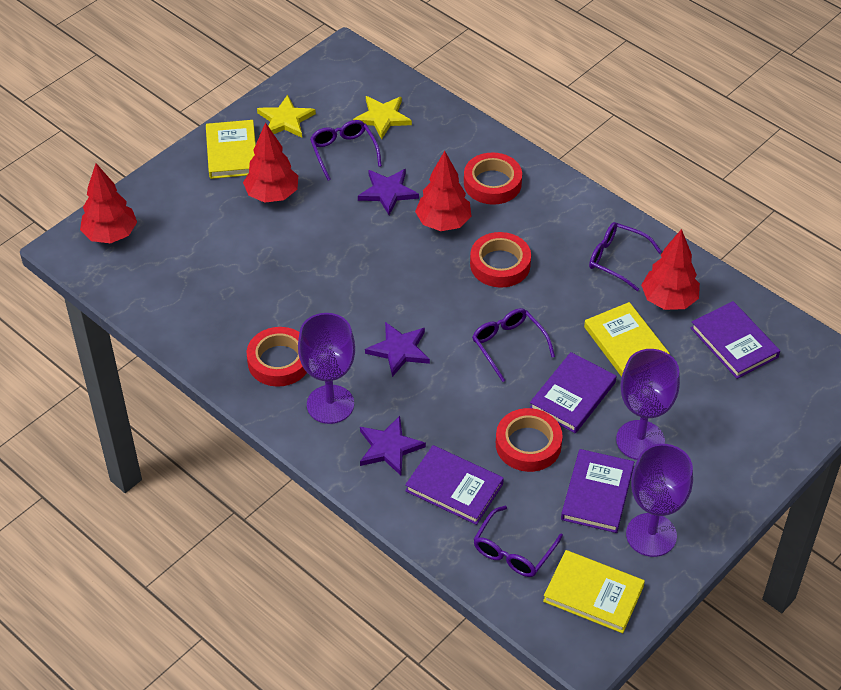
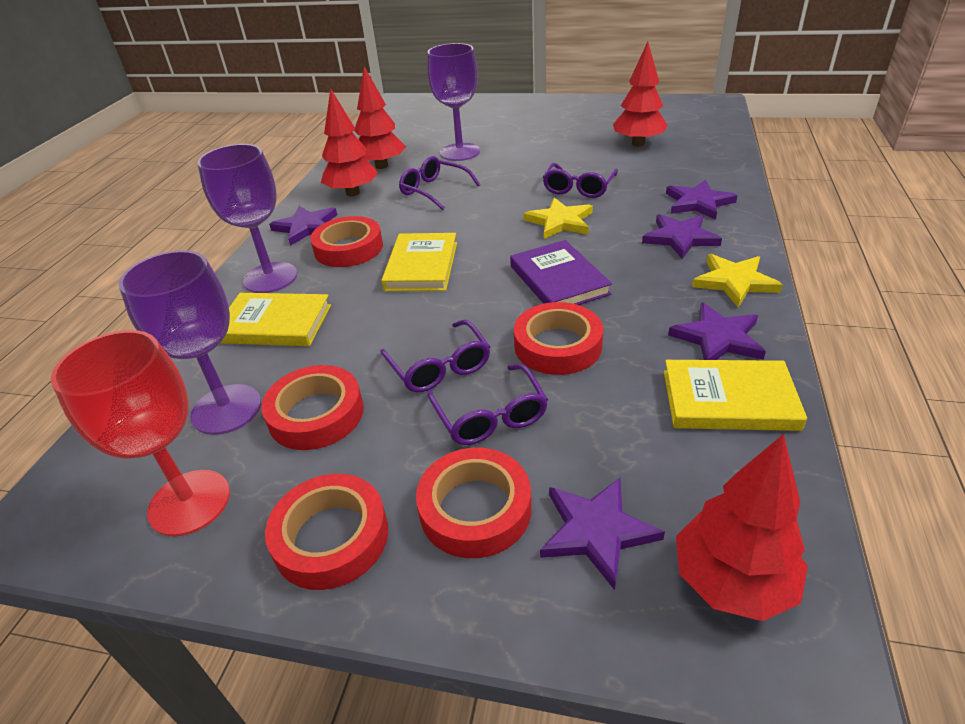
purple book: [405,445,504,525] [530,352,616,433] [561,449,634,533] [691,301,780,379] = 4 -> [510,240,612,305] = 1
purple star: [358,169,419,215] [360,416,426,475] [365,322,430,377] = 3 -> [269,206,337,246] [540,478,665,590] [642,214,722,259] [666,180,738,220] [668,302,766,360] = 5
red goblet: none = 0 -> [51,330,230,536] = 1
red tape: [247,327,307,387] [464,153,522,205] [470,232,531,288] [496,408,563,472] = 4 -> [261,365,364,450] [265,474,388,590] [310,216,383,267] [416,448,531,558] [514,302,603,375] = 5

